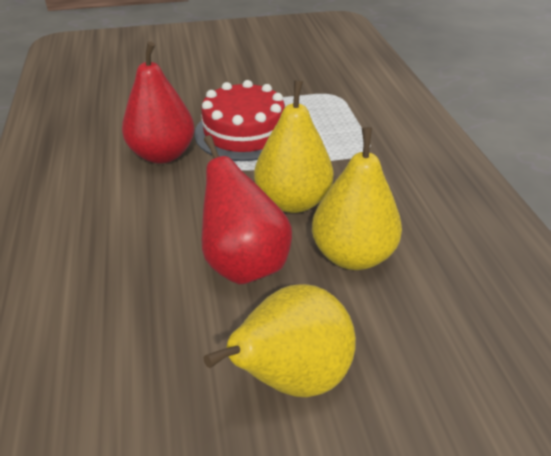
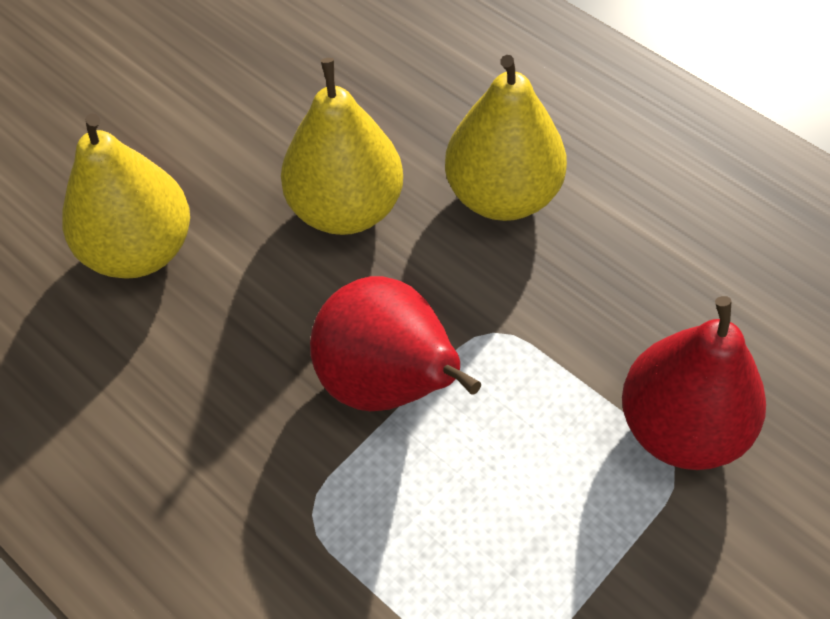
red cake: [195,80,285,161] = 1 -> none = 0

